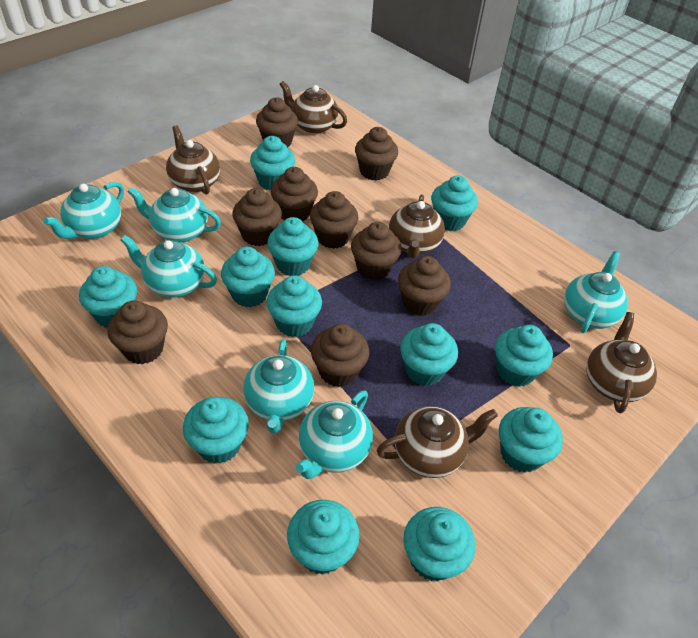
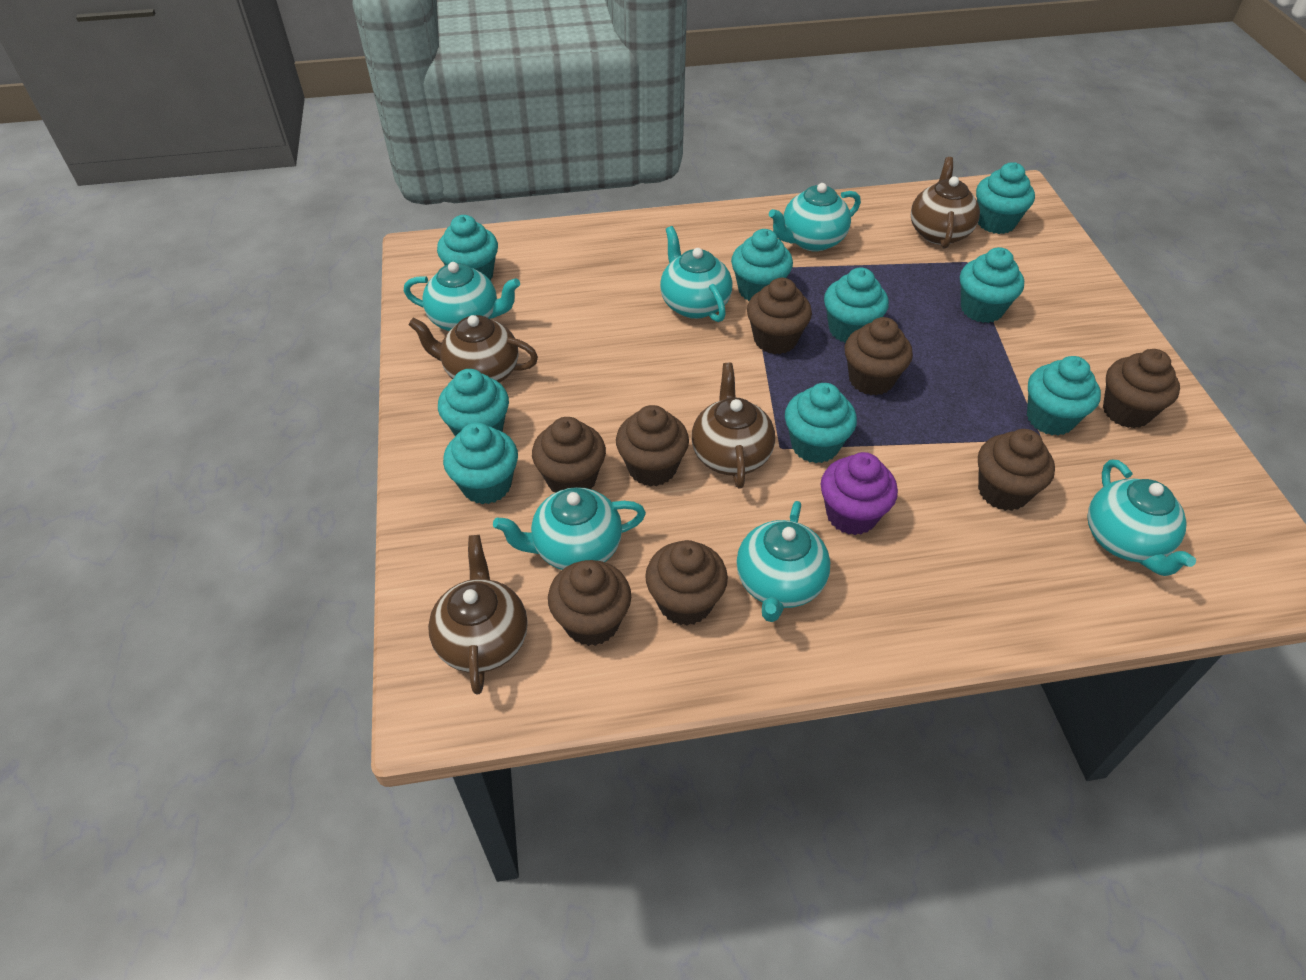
brown cupcake: [107,300,168,364] [232,188,282,246] [256,97,298,148] [271,167,318,222] [310,191,358,249] [311,324,369,387] [351,222,402,280] [355,127,398,180] [398,256,451,316] = 9 -> [532,417,606,493] [548,560,631,646] [616,405,689,487] [645,540,728,626] [747,278,812,354] [845,317,913,396] [978,429,1055,511] [1103,349,1180,428] = 8
brown teapot: [166,125,220,195] [279,81,347,134] [377,406,498,478] [389,194,445,259] [586,312,657,413] = 5 -> [408,315,538,383] [428,535,528,695] [692,363,775,489] [911,157,980,249] = 4
purple cupcake: none = 0 -> [821,452,898,535] = 1
turquoise cupcake: [79,266,137,328] [183,397,249,464] [221,247,275,307] [250,136,295,191] [266,275,322,337] [267,217,319,276] [287,500,360,575] [400,323,458,386] [403,507,475,582] [431,175,478,231] [495,325,553,387] [499,407,563,473] = 12 -> [437,215,498,281] [438,369,509,437] [443,422,518,504] [731,229,793,301] [785,383,857,463] [824,268,889,343] [960,247,1024,323] [976,162,1035,234] [1027,356,1101,436] = 9

